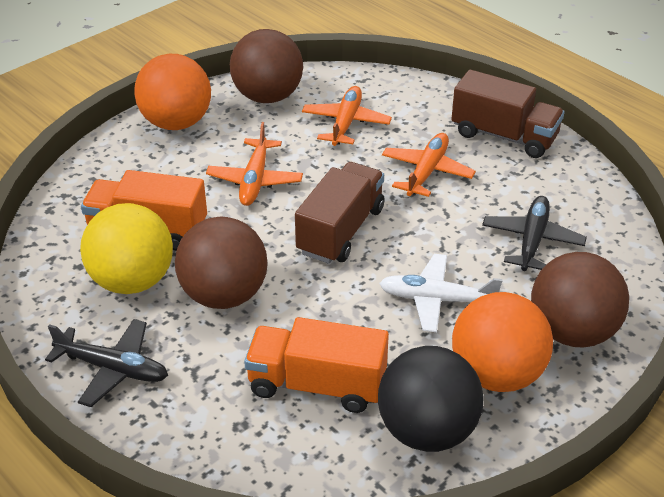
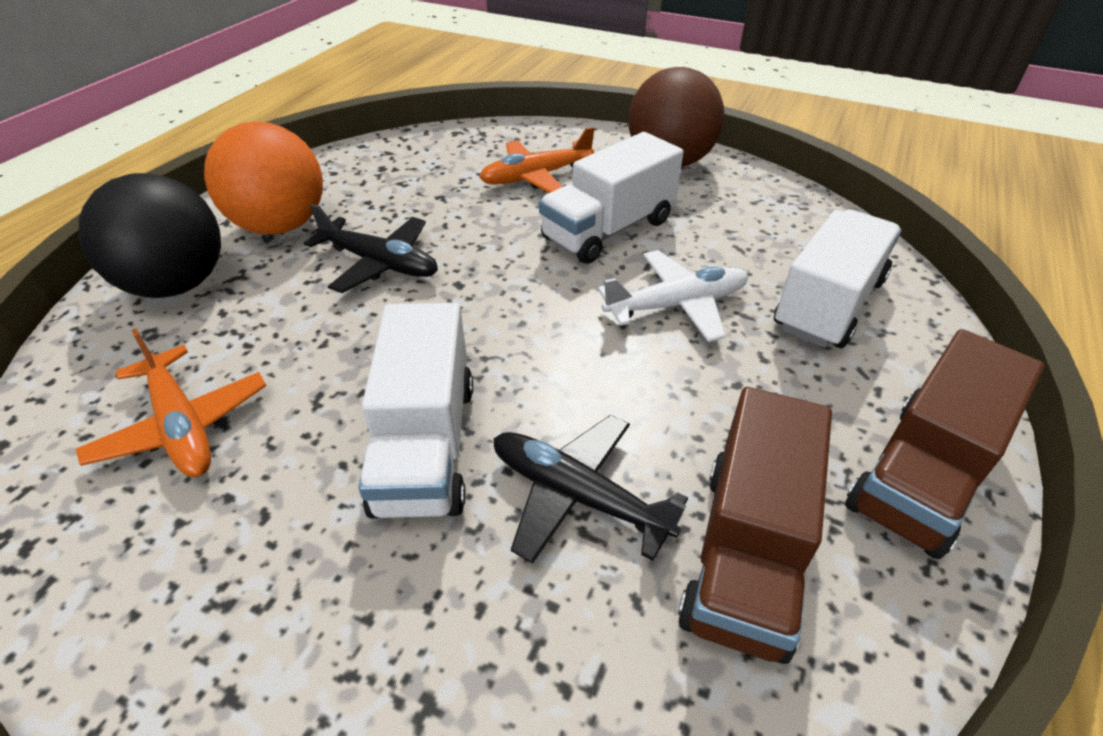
brown ball: [175,217,268,309] [230,29,303,103] [531,252,629,347] = 3 -> [628,67,724,167] = 1
orange ball: [134,54,211,130] [452,292,553,392] = 2 -> [204,121,323,235] = 1
orange plane: [206,122,303,206] [302,86,392,146] [382,133,476,197] = 3 -> [76,328,266,477] [479,127,595,193] = 2
orange truck: [81,170,207,251] [244,317,389,413] = 2 -> none = 0
white truck: none = 0 -> [358,303,473,518] [539,132,684,264] [774,209,902,348] = 3
yellow ball: [80,203,173,294] = 1 -> none = 0

